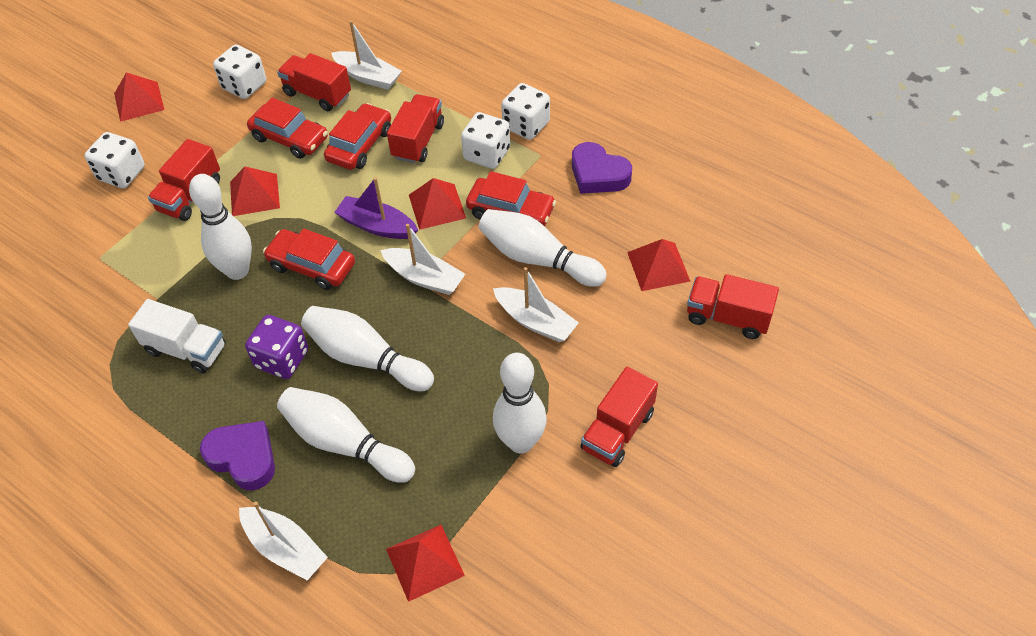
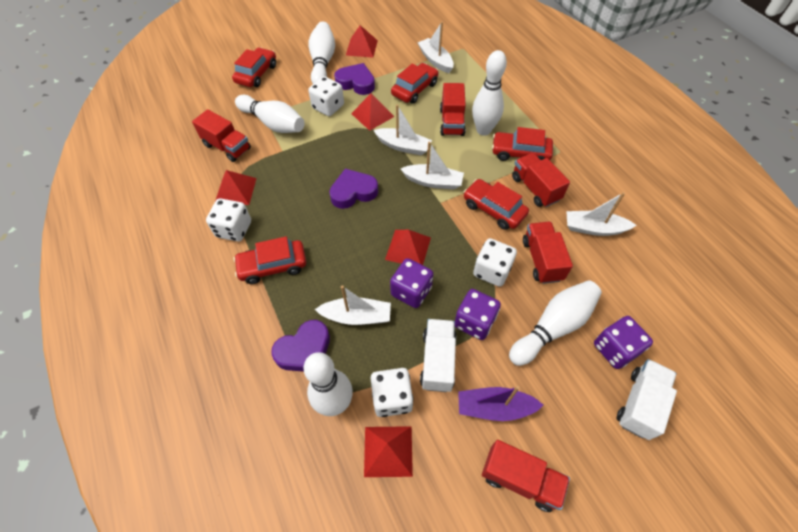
purple dice: [245,315,308,379] = 1 -> [390,258,433,308] [455,289,501,340] [594,316,653,369] = 3
purple heart: [200,421,275,490] [572,142,632,194] = 2 -> [271,320,330,372] [329,169,378,209] [334,63,375,95] = 3
red car: [247,98,328,159] [263,228,355,290] [324,103,391,170] [466,171,556,226] = 4 -> [232,47,276,87] [233,236,306,284] [391,63,438,104] [464,179,529,230] [492,127,553,161] = 5
white boat: [239,502,328,580] [331,20,402,90] [380,224,465,295] [493,267,579,342] = 4 -> [315,285,391,325] [373,104,432,156] [401,142,464,190] [417,22,454,73] [566,192,636,236] = 5
white truck: [128,299,226,373] = 1 -> [420,319,456,392] [617,359,677,440] = 2

